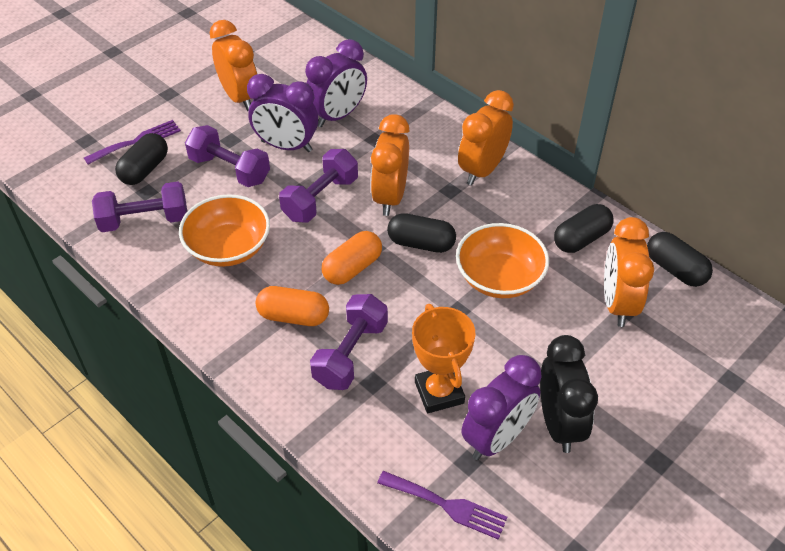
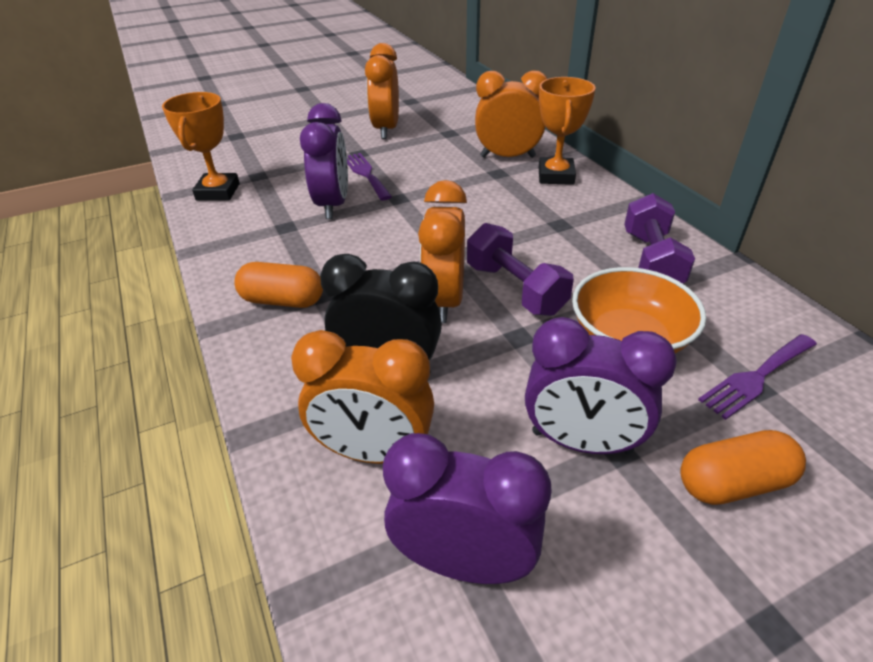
black capsule: [115,133,168,185] [387,213,456,253] [554,204,614,253] [647,232,713,287] = 4 -> none = 0
orange bowl: [179,194,270,267] [456,223,549,298] = 2 -> [572,267,706,353] = 1
orange trophy: [412,304,475,413] = 1 -> [162,92,240,200] [538,77,595,185] = 2
purple dumbbell: [92,182,187,232] [185,125,270,187] [279,149,358,222] [310,294,388,390] = 4 -> [467,223,574,316] [624,193,695,283] = 2

